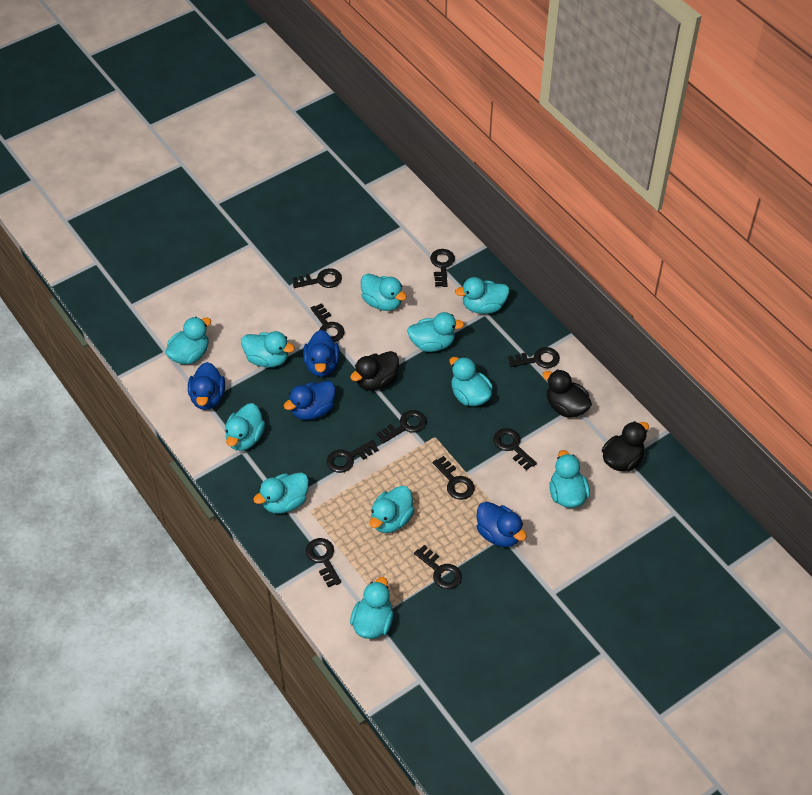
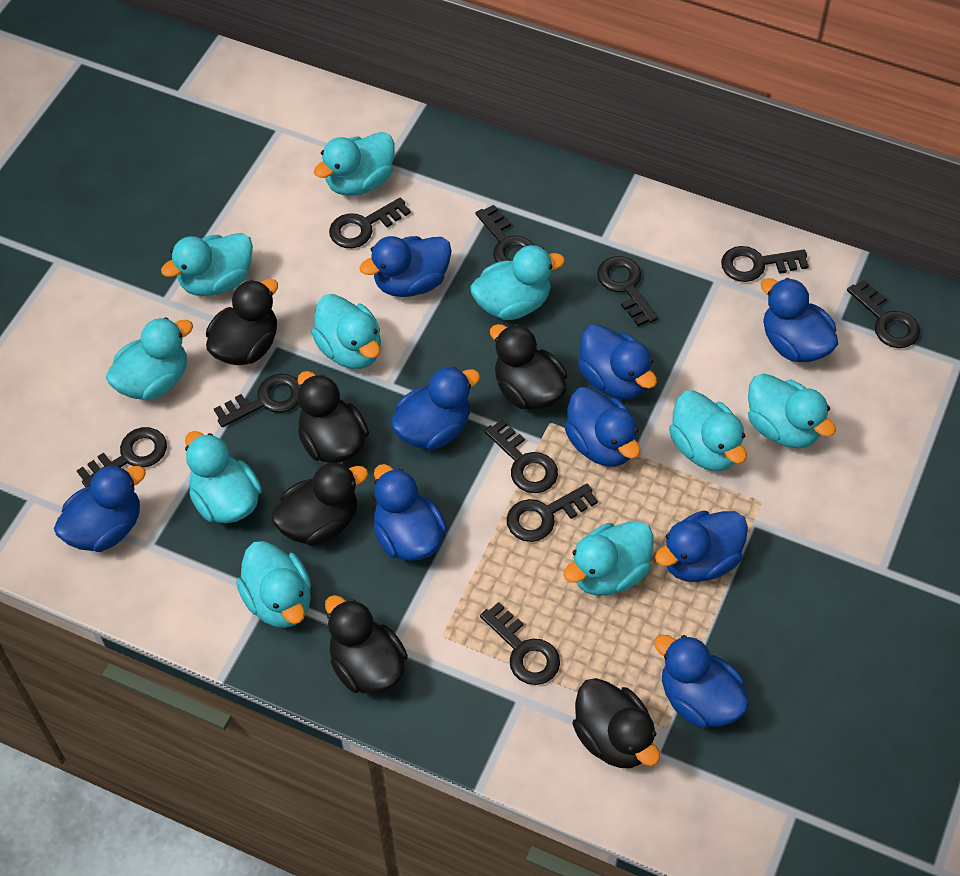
black duck: [350,351,399,391] [542,369,592,418] [602,421,649,471] = 3 -> [206,279,278,365] [271,462,368,546] [297,371,369,463] [325,595,408,694] [490,324,567,410] [572,678,660,768] = 6
blue duck: [188,362,225,410] [284,381,336,420] [303,330,340,377] [476,502,527,547] = 4 -> [54,464,146,552] [360,236,452,297] [373,464,447,561] [391,366,480,450] [564,387,640,467] [578,324,657,399] [654,635,749,728] [655,510,748,582] [760,278,838,362] = 9
turquoise duck: [165,317,211,364] [225,403,265,451] [241,331,295,367] [253,473,309,514] [350,577,394,639] [361,273,407,311] [370,486,415,533] [407,312,464,352] [450,357,493,406] [455,277,509,314] [549,450,590,508] = 11 -> [106,317,193,400] [161,233,253,296] [185,431,262,523] [236,541,311,628] [311,294,381,369] [314,132,395,196] [470,245,565,320] [563,521,654,596] [669,390,747,471] [748,373,836,448] = 10

